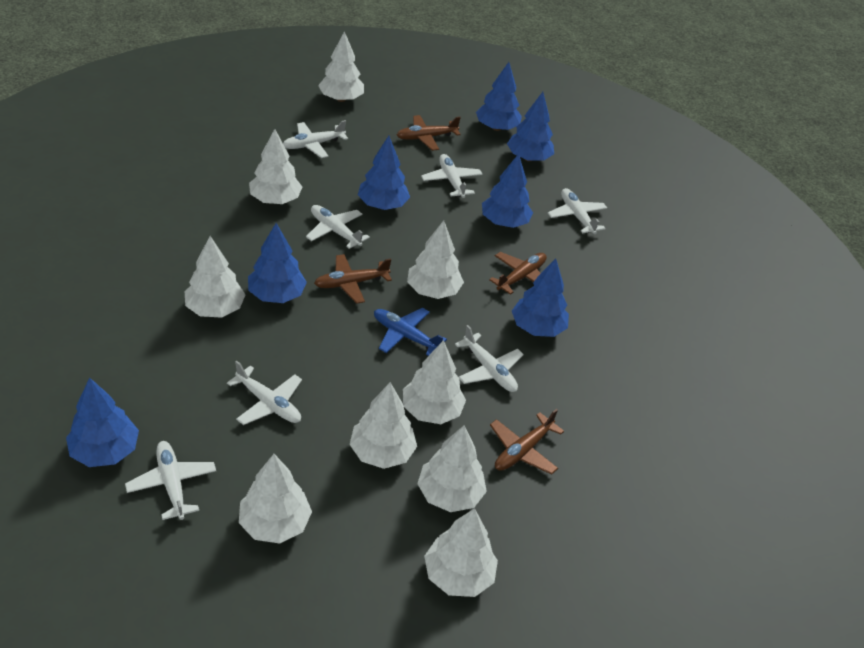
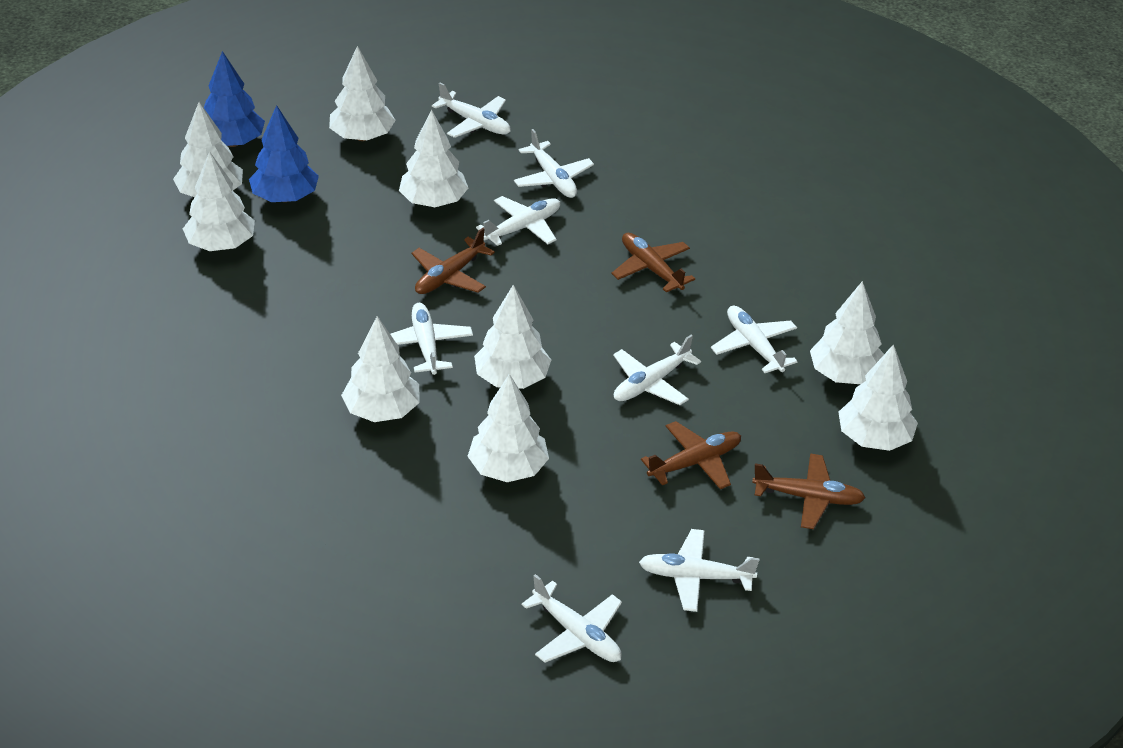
blue plane: [374,308,447,356] = 1 -> none = 0
blue tree: [66,377,139,467] [248,223,307,303] [358,136,410,210] [476,62,522,131] [482,154,533,228] [507,92,554,162] [512,259,569,337] = 7 -> [204,51,265,147] [249,105,319,202] = 2
white plane: [125,441,216,520] [227,361,302,425] [283,120,348,158] [306,205,370,249] [421,154,482,198] [455,325,524,392] [548,188,607,234] = 7 -> [390,303,473,375] [432,83,511,138] [476,196,560,246] [514,129,594,198] [521,574,622,663] [613,335,701,405] [639,529,759,612] [711,306,798,373] = 8

